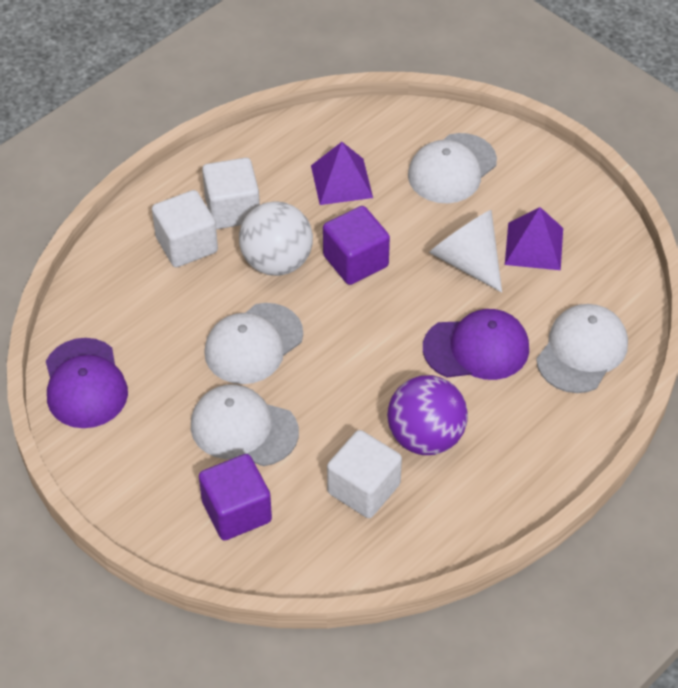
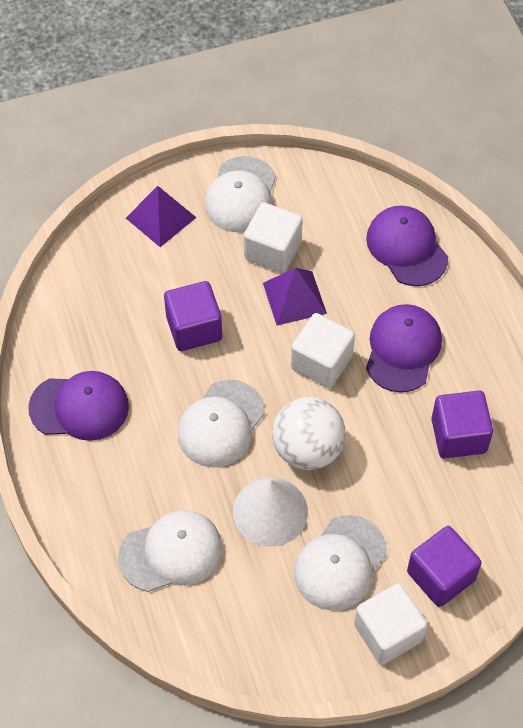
purple ball: [387,375,468,455] = 1 -> none = 0
purple cap: [46,338,128,428] [423,309,529,380] = 2 -> [28,371,129,441] [366,206,448,286] [366,304,442,392] = 3
purple cube: [199,454,272,540] [323,206,390,285] = 2 -> [164,281,222,351] [407,526,482,607] [431,391,493,458] = 3

